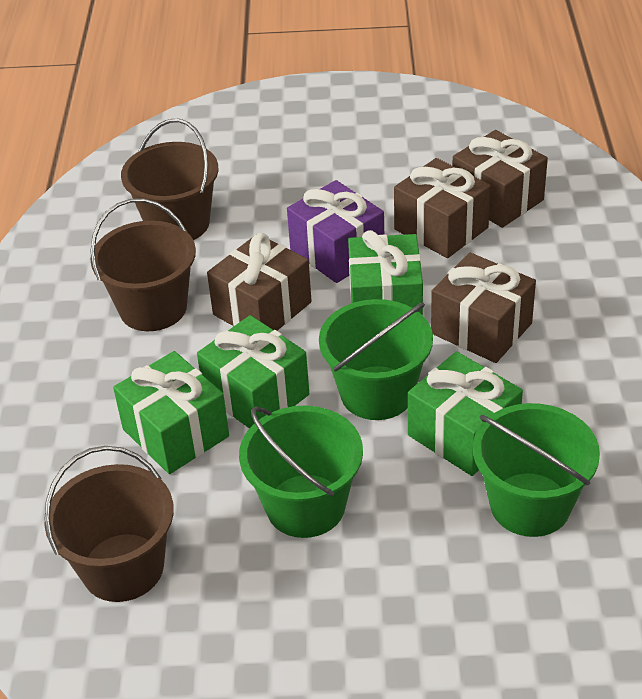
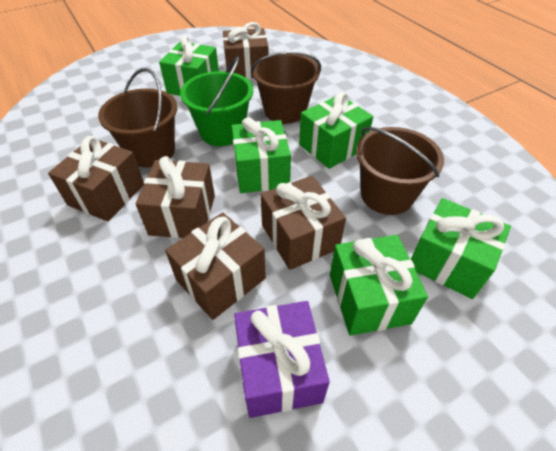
brown gift: [207,233,312,331] [394,158,491,258] [431,252,536,363] [452,130,548,228] = 4 -> [48,136,144,221] [136,156,215,238] [165,213,266,320] [223,22,269,79] [261,176,346,270] = 5
green bucket: [239,405,363,538] [319,299,433,420] [473,403,600,537] = 3 -> [180,57,253,146] = 1
green gift: [113,351,229,474] [197,315,309,429] [348,230,423,315] [408,351,523,476] = 4 -> [159,36,219,96] [231,117,291,193] [299,92,373,169] [330,235,428,336] [411,198,511,299] = 5

